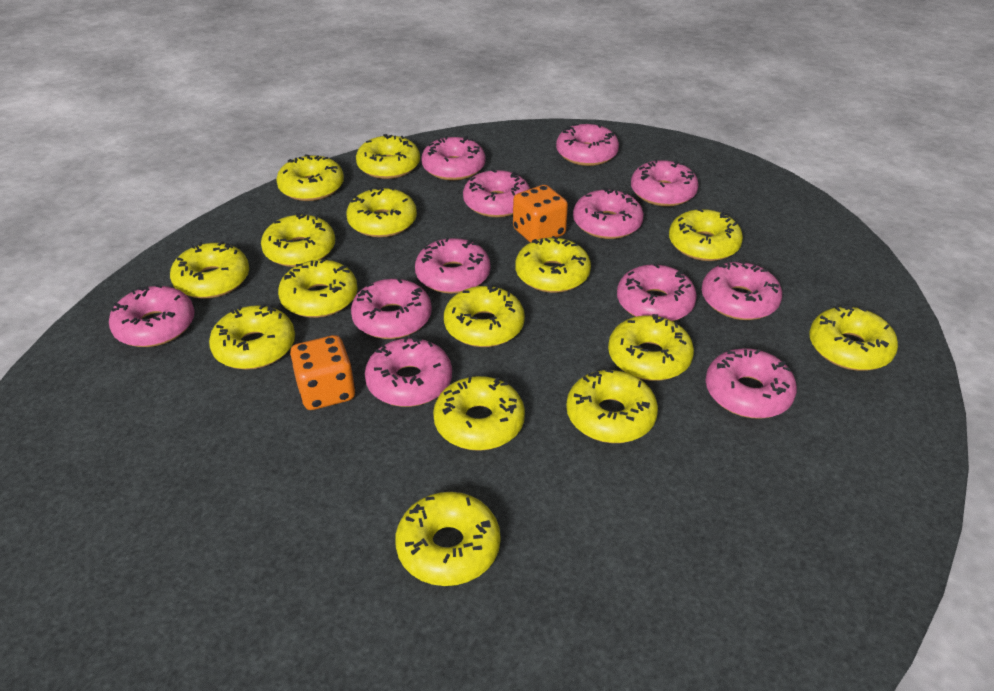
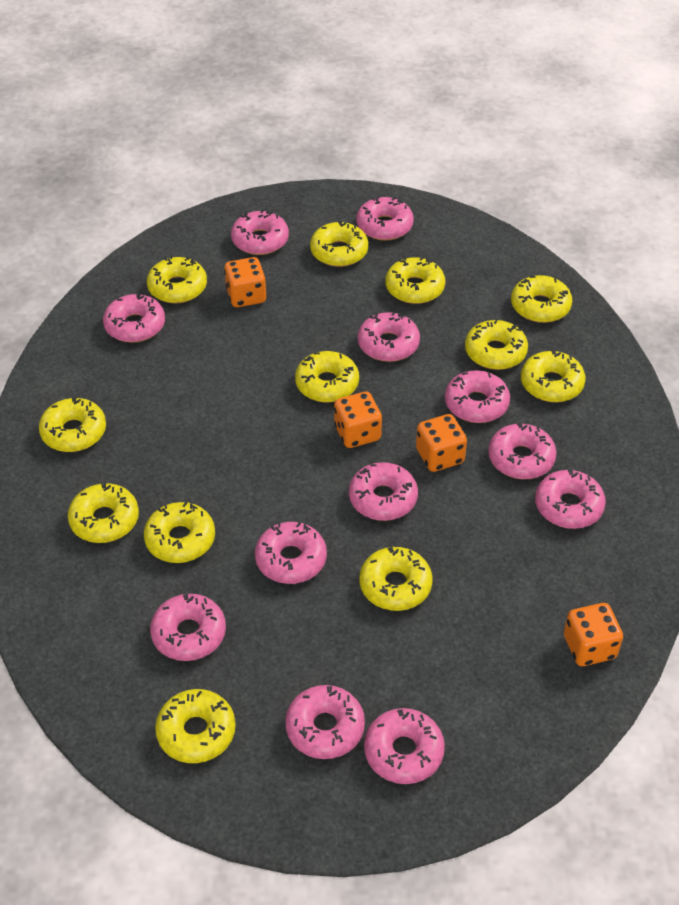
orange dice: [290,335,355,410] [513,185,568,243] = 2 -> [224,257,266,307] [334,392,382,448] [416,414,467,472] [564,603,623,666] = 4
yellow donut: [170,242,249,299] [209,304,295,370] [261,213,335,267] [276,154,344,201] [278,259,358,318] [346,187,417,238] [356,134,420,179] [395,492,501,586] [433,376,525,451] [444,285,525,347] [515,236,591,293] [566,369,658,443] [608,314,694,381] [669,208,743,261] [809,305,898,371] = 15 -> [39,397,106,452] [68,483,139,543] [144,502,215,563] [147,256,207,303] [155,689,236,763] [295,351,359,402] [310,221,368,267] [359,547,432,611] [385,257,445,304] [465,320,528,370] [511,275,572,323] [521,350,586,402] = 12

